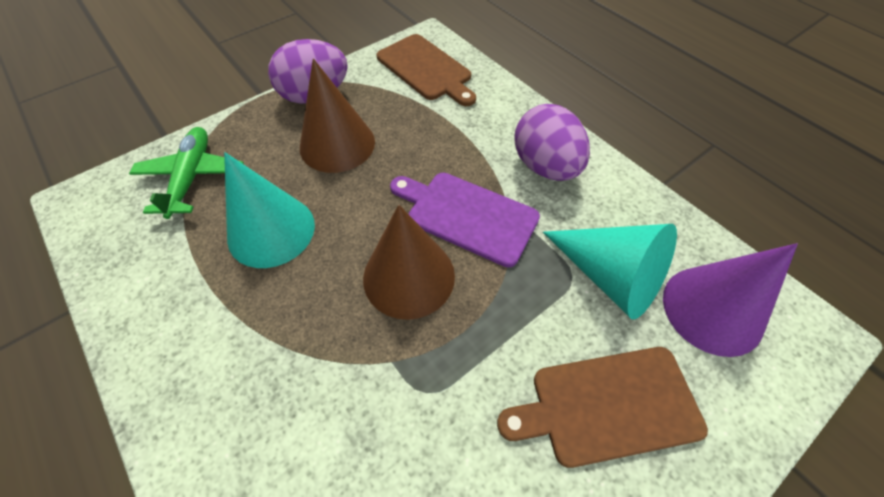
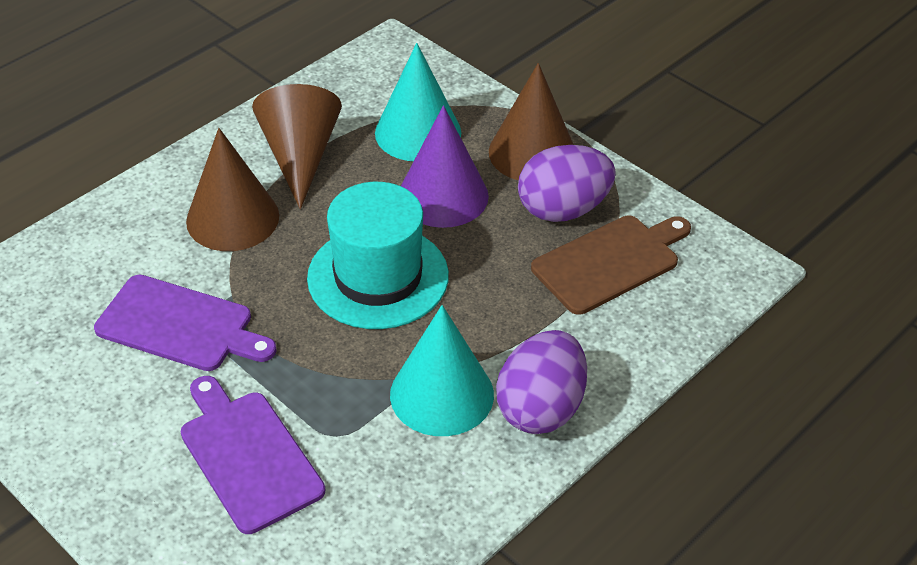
brown cone: [300,59,375,173] [363,205,455,320] = 2 -> [186,128,279,251] [252,84,342,209] [489,63,574,181] = 3
brown cutting board: [376,34,476,106] [497,347,708,468] = 2 -> [531,215,691,315] = 1
green plane: [129,127,244,219] = 1 -> none = 0
purple cutting board: [390,173,540,267] = 1 -> [94,275,277,371] [181,376,325,534] = 2
turquoise hat: none = 0 -> [307,182,449,329] = 1

